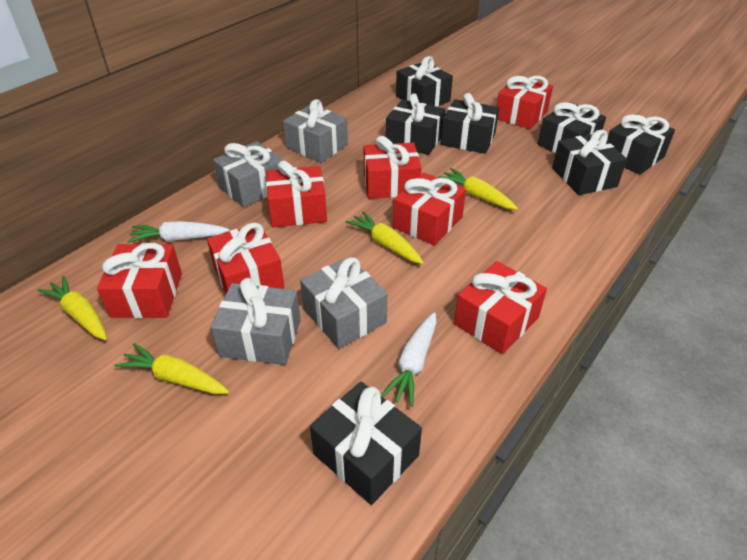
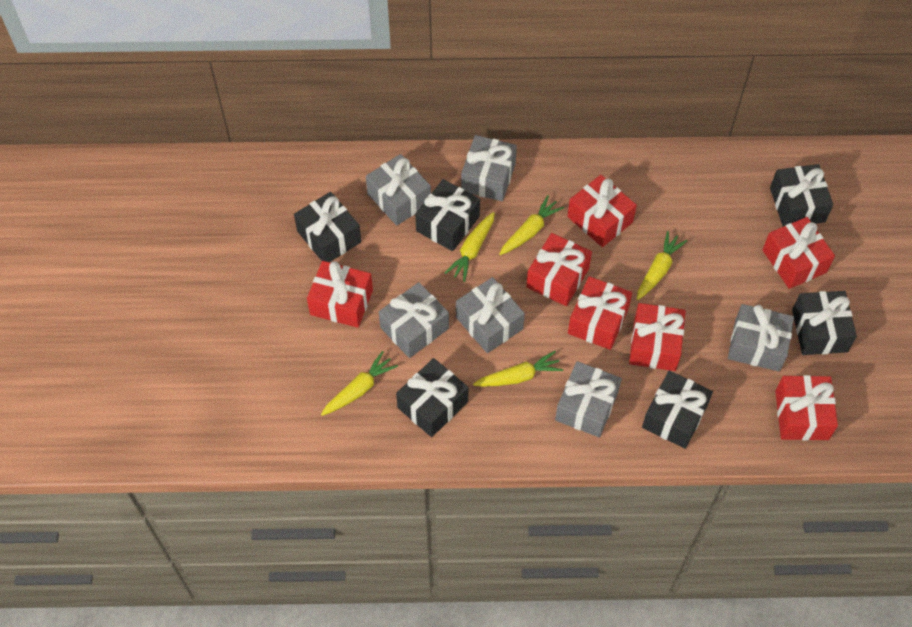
black gift: [310,382,422,505] [386,93,446,155] [396,56,453,107] [441,93,499,154] [538,102,606,154] [552,130,627,195] [607,114,675,175] = 7 -> [294,192,361,262] [396,358,469,437] [415,179,480,251] [642,371,713,449] [770,164,833,227] [792,291,857,355] = 6
grey gift: [211,278,301,365] [213,141,283,207] [283,99,348,163] [300,257,387,349] = 4 -> [366,154,431,226] [379,282,449,358] [456,277,525,353] [461,135,517,201] [555,361,622,437] [728,304,794,371] = 6
white carrot: [127,221,229,243] [381,312,436,407] = 2 -> none = 0
yellow carrot: [38,276,107,340] [114,343,229,394] [345,211,424,264] [438,168,518,210] = 4 -> [321,351,398,416] [445,212,495,282] [473,351,563,387] [499,195,564,255] [637,231,687,300] = 5

